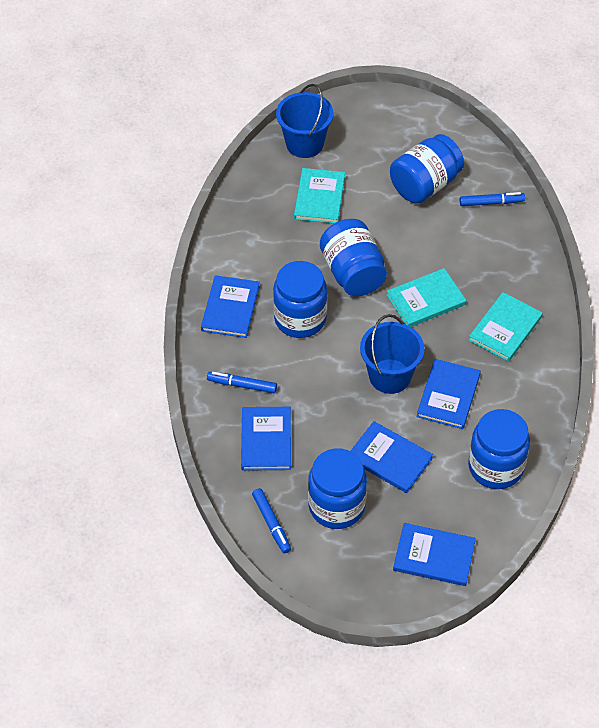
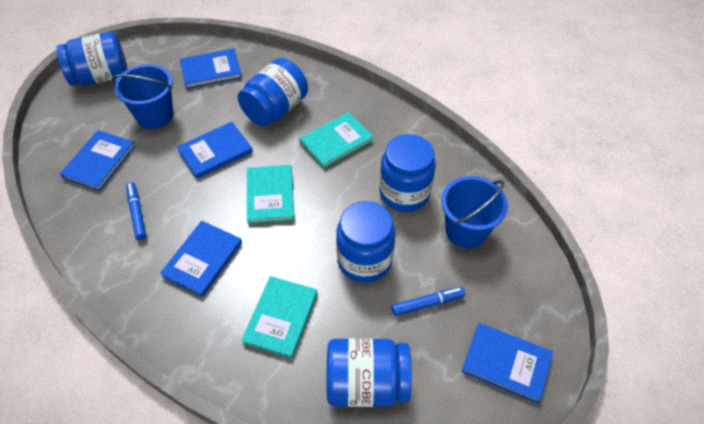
blue marker: [207,372,277,393] [252,488,291,553] [460,192,525,206] = 3 -> [126,182,146,240] [391,287,465,316] = 2

